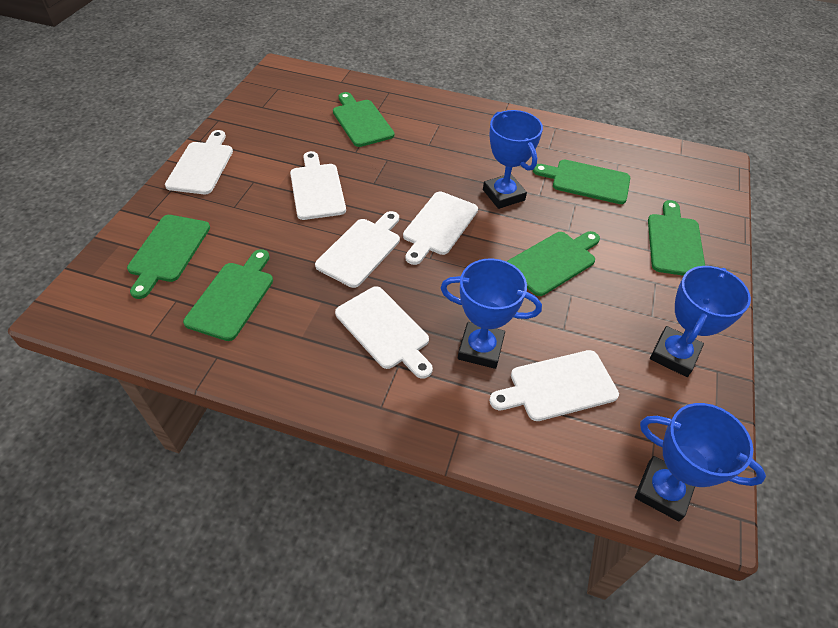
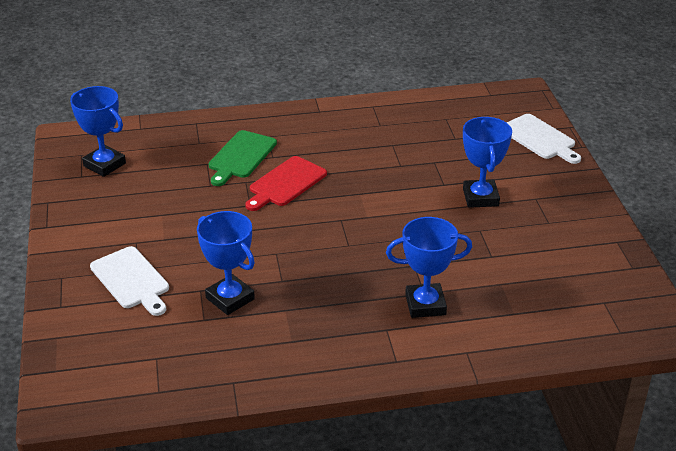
green cutting board: [127,215,210,299] [183,249,273,341] [333,92,394,147] [507,231,600,296] [533,159,630,204] [648,200,705,276] = 6 -> [208,130,277,186] = 1
red cutting board: none = 0 -> [245,156,327,211] = 1
white cutting board: [165,130,233,194] [290,151,346,220] [315,211,400,288] [335,286,433,379] [403,192,478,265] [489,350,619,421] = 6 -> [90,246,169,316] [507,114,581,164] = 2

